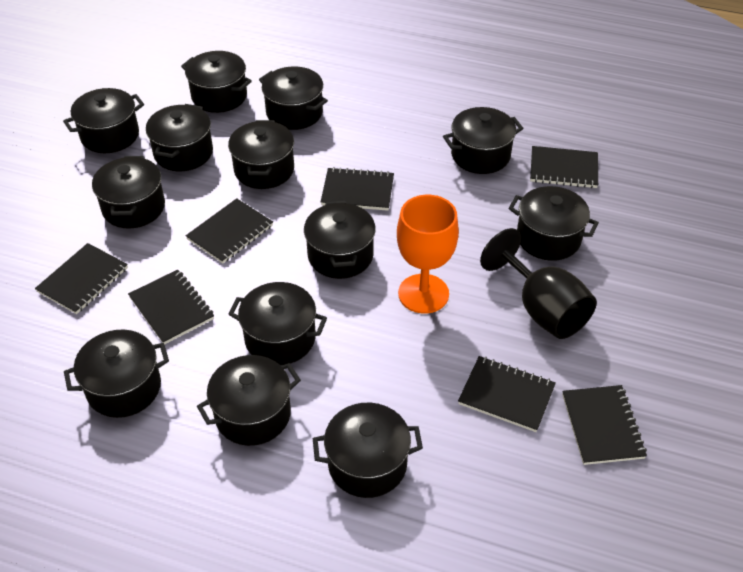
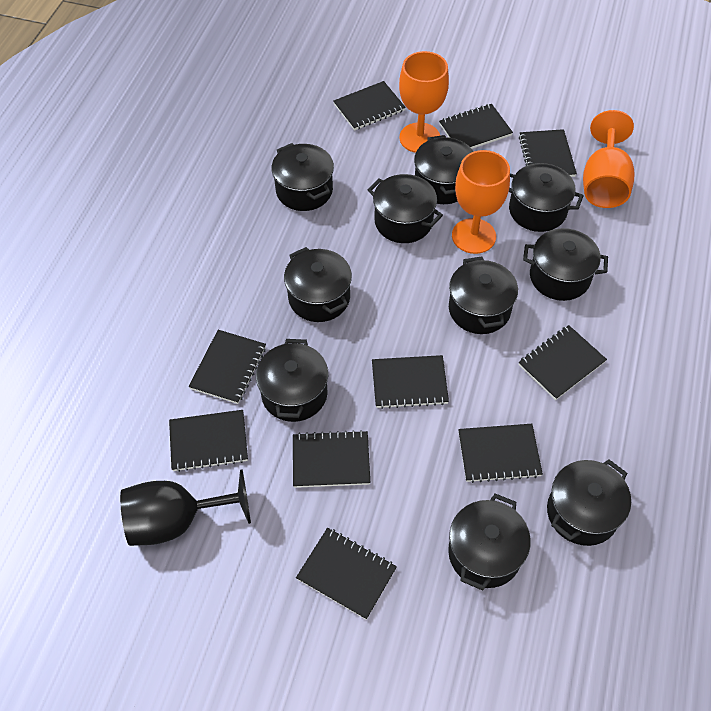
black notebook: [35,243,128,314] [128,270,214,345] [186,198,273,264] [321,167,394,211] [458,356,556,432] [530,146,598,188] [562,385,647,465] = 7 -> [169,410,248,472] [188,330,266,404] [293,430,370,488] [296,528,397,620] [333,81,406,131] [372,355,449,409] [439,104,513,149] [458,424,543,483] [518,325,607,400] [519,129,577,177] = 10
black pot: [63,88,144,153] [64,330,169,418] [92,156,165,229] [146,104,213,171] [181,51,252,113] [197,355,301,446] [228,120,294,189] [229,282,327,365] [259,67,328,130] [304,201,376,279] [313,403,423,498] [443,107,524,174] [508,186,599,261] = 13 -> [256,339,328,422] [271,143,334,211] [284,247,352,322] [368,174,443,243] [414,135,474,204] [448,494,531,591] [449,257,518,334] [509,163,584,232] [523,228,608,301] [547,459,631,546] = 10
orange goblet: [397,195,459,314] = 1 -> [399,51,449,153] [452,150,510,254] [583,110,634,208] = 3

